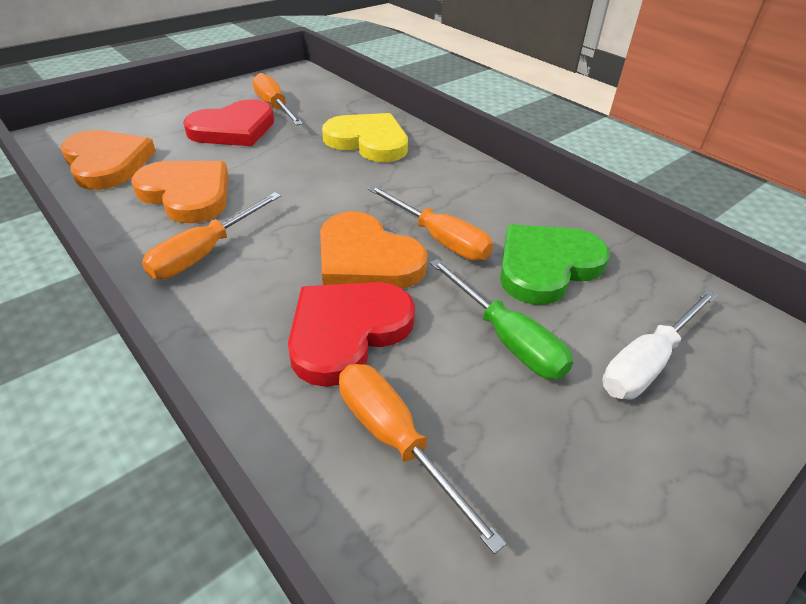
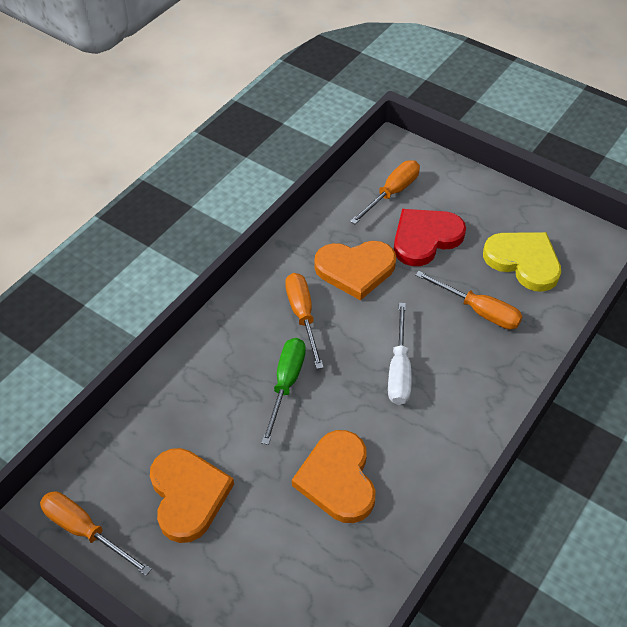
green heart: [500,224,610,305] = 1 -> none = 0
red heart: [183,99,274,146] [288,282,415,387] = 2 -> [394,209,466,266] = 1

